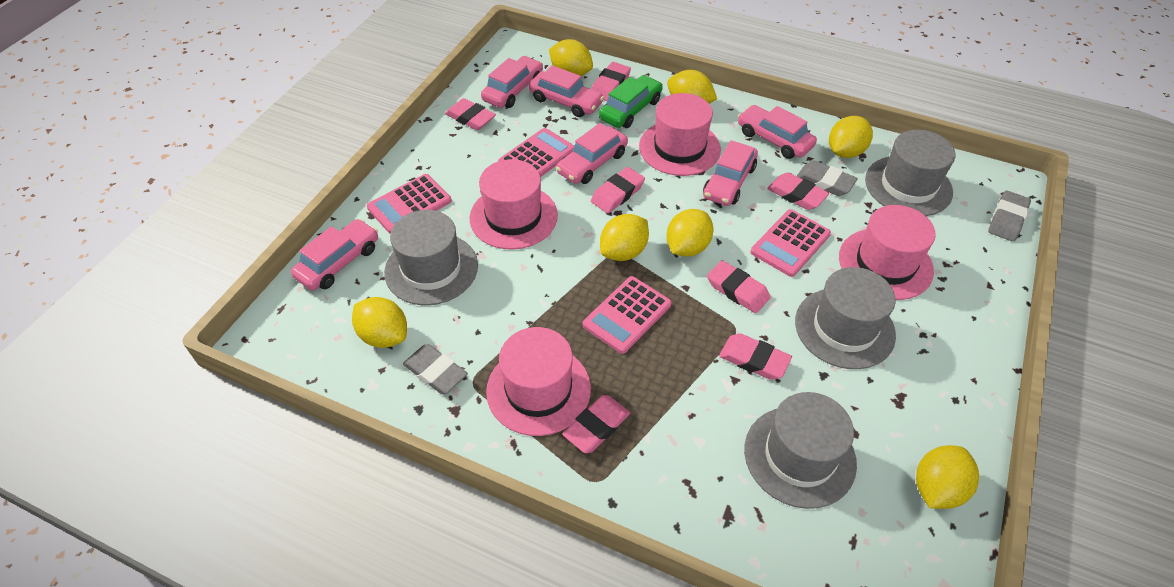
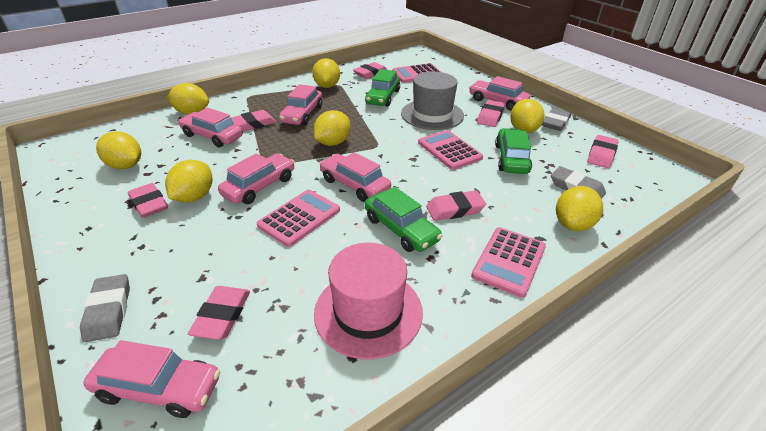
green car: [599,75,663,128] = 1 -> [365,69,400,107] [365,187,443,252] [495,128,532,174] = 3
grey hat: [384,210,478,305] [744,392,857,509] [795,267,896,369] [865,130,956,216] = 4 -> [401,72,464,130] = 1
pink hat: [469,159,558,250] [486,327,591,436] [639,93,721,176] [839,205,936,300] = 4 -> [314,243,423,359] = 1

